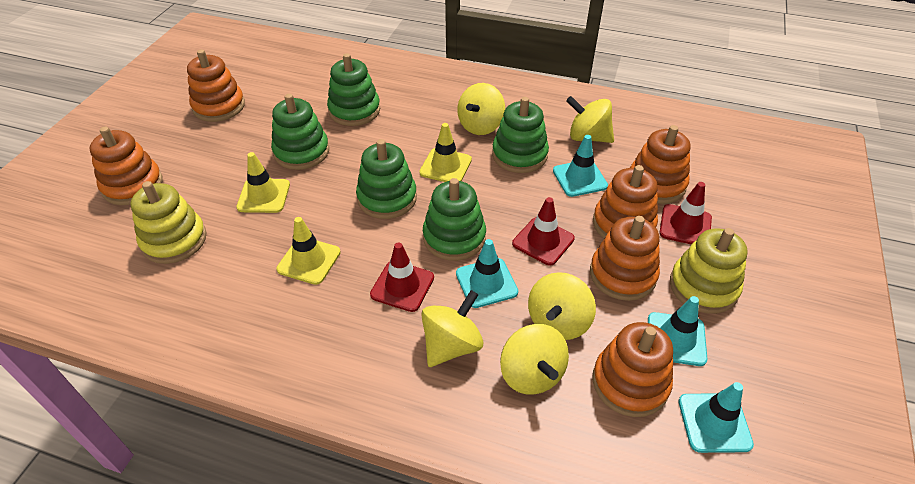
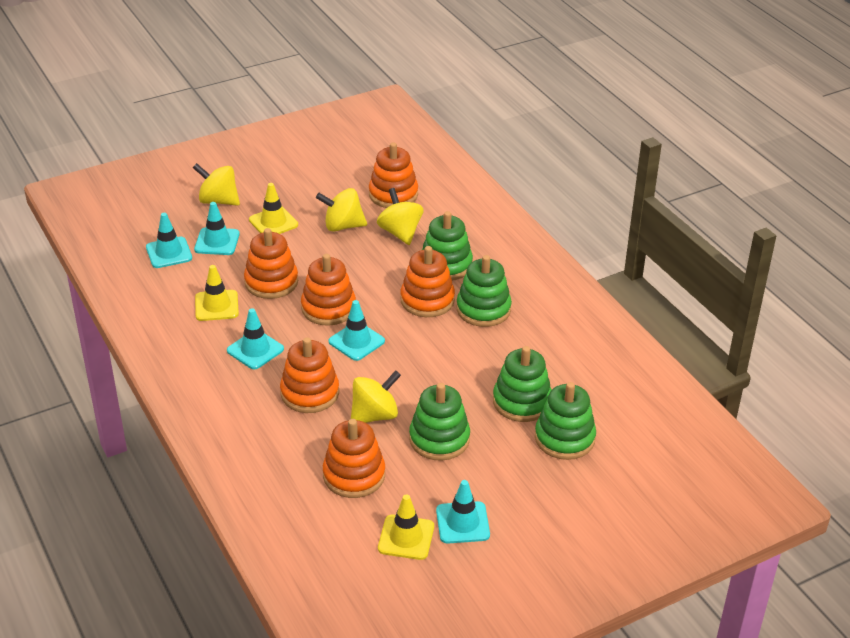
red traffic cone: [370,242,434,312] [512,197,575,266] [659,182,712,245] = 3 -> none = 0
turquoise traffic cone: [456,239,518,308] [553,135,608,197] [648,296,707,366] [678,382,754,453] = 4 -> [146,213,192,268] [194,202,240,255] [227,308,284,369] [329,300,385,361] [436,480,490,543] = 5
yellow spinning top: [421,290,484,367] [457,83,505,135] [500,324,569,394] [528,272,596,340] [566,96,614,143] = 5 -> [193,163,240,206] [316,188,367,232] [351,370,401,423] [377,188,423,245] = 4
yellow stacking toy: [131,181,207,264] [670,228,748,314] = 2 -> none = 0

